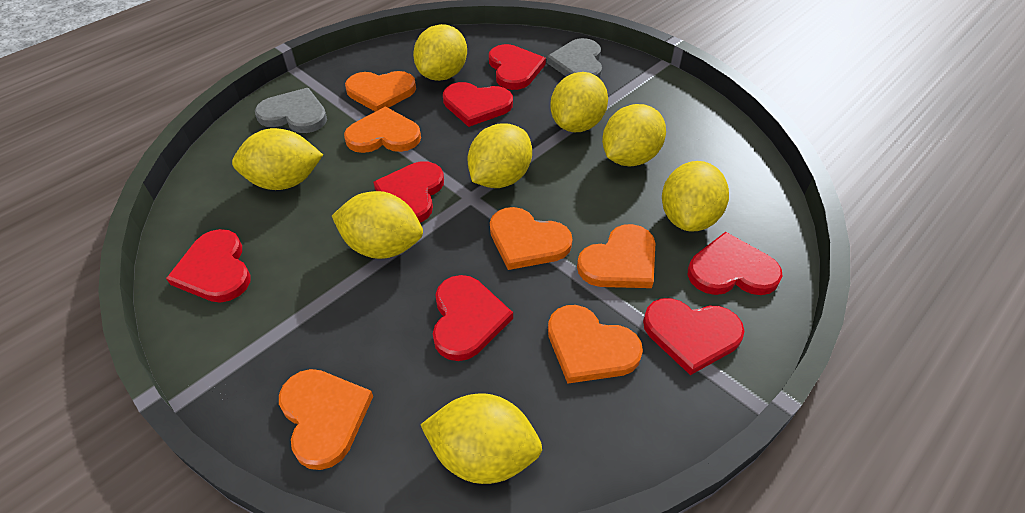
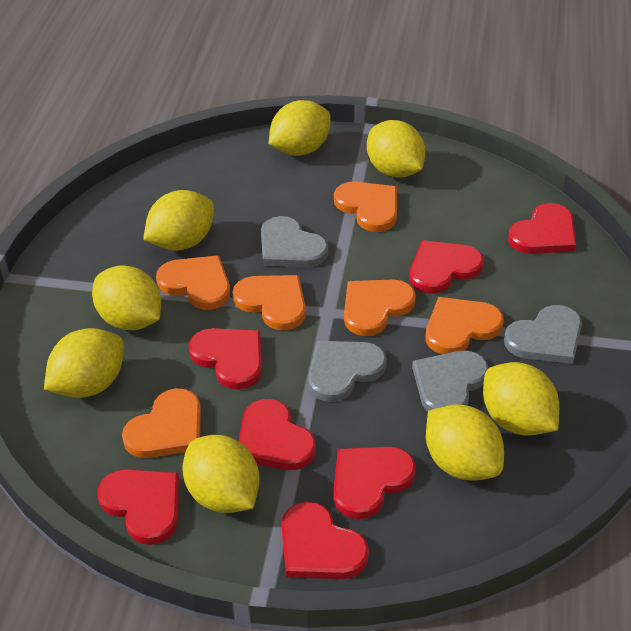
grey heart: [255,88,327,133] [547,38,602,78] = 2 -> [261,216,328,267] [308,341,387,402] [412,351,489,412] [504,305,582,364] = 4

